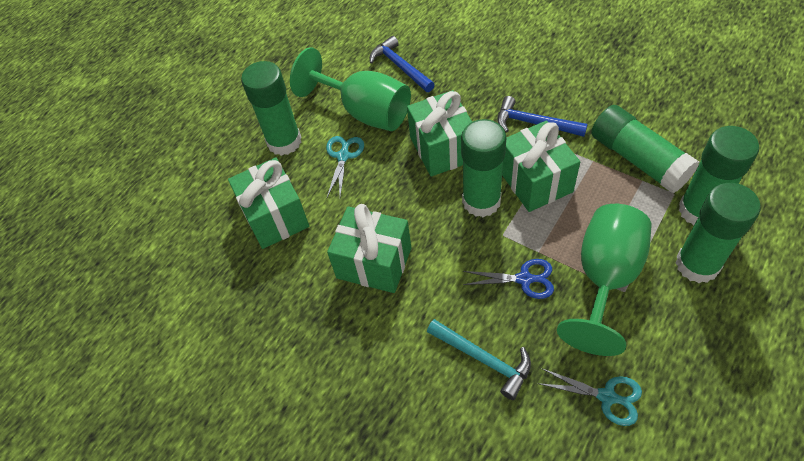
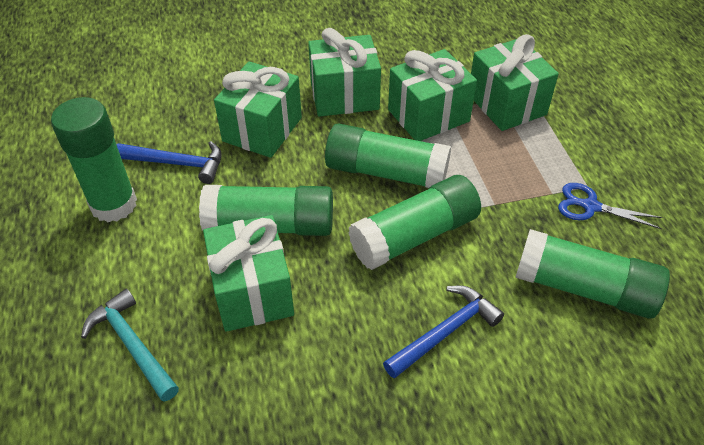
green gift: [228,157,309,249] [327,204,411,293] [407,90,472,176] [502,121,580,212] = 4 -> [203,215,294,332] [214,61,302,158] [308,28,381,117] [388,49,477,141] [471,34,559,131] = 5
green goblet: [290,48,411,131] [557,204,651,356] = 2 -> none = 0
turquoise scissors: [326,136,364,197] [537,368,642,426] = 2 -> none = 0

